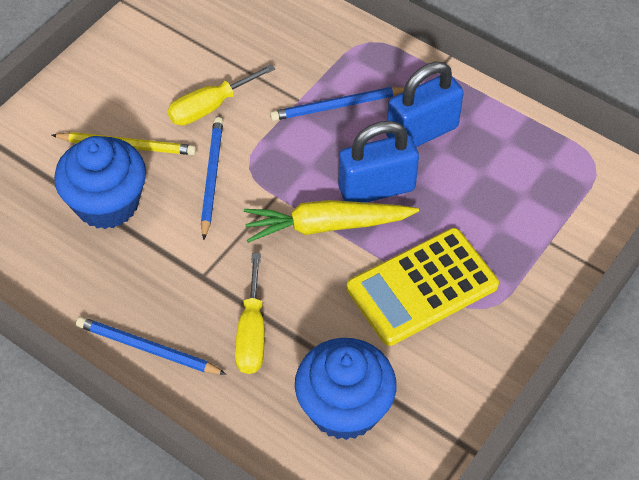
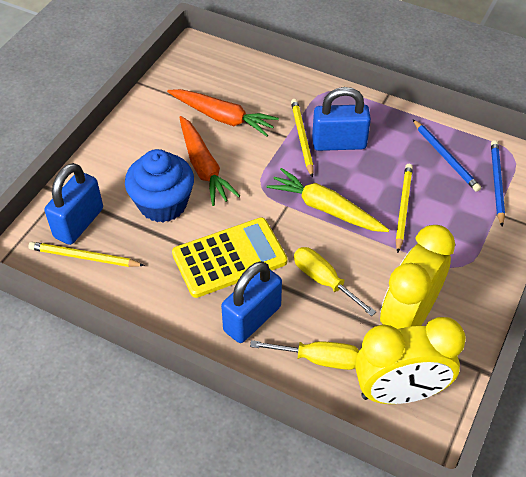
blue cupcake: [54,136,146,229] [295,338,397,440] = 2 -> [125,149,194,222] = 1
blue padlock: [339,121,419,203] [386,61,464,147] = 2 -> [44,163,103,245] [221,261,282,343] [312,87,371,151] = 3
blue pencil: [76,317,226,374] [201,117,223,240] [270,87,405,121] = 3 -> [413,119,481,192] [491,140,505,227] = 2
orange carrot: none = 0 -> [167,89,279,137] [179,116,240,206] = 2
yellow clock: none = 0 -> [355,317,466,404] [380,225,455,329] = 2
yellow pencil: [52,132,196,155] = 1 -> [28,242,145,267] [291,99,314,178] [395,164,413,253] = 3

